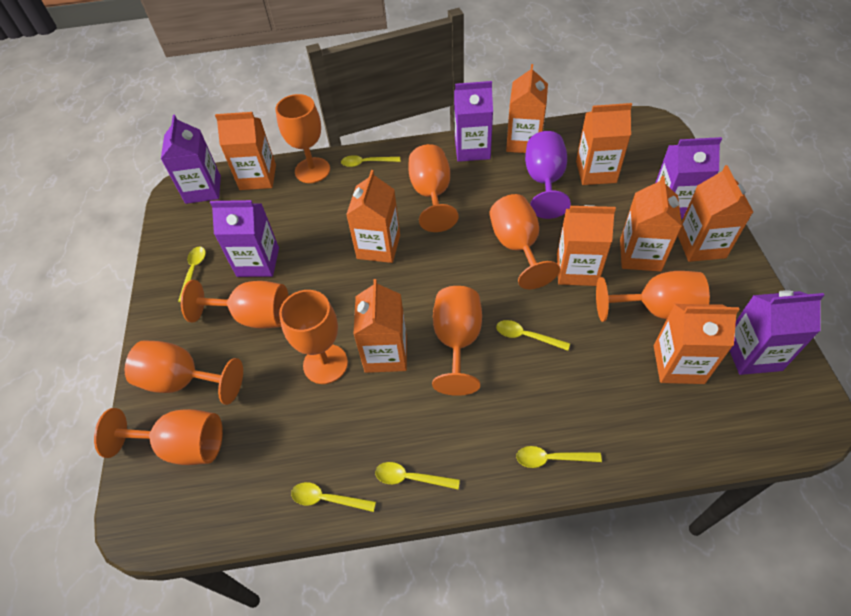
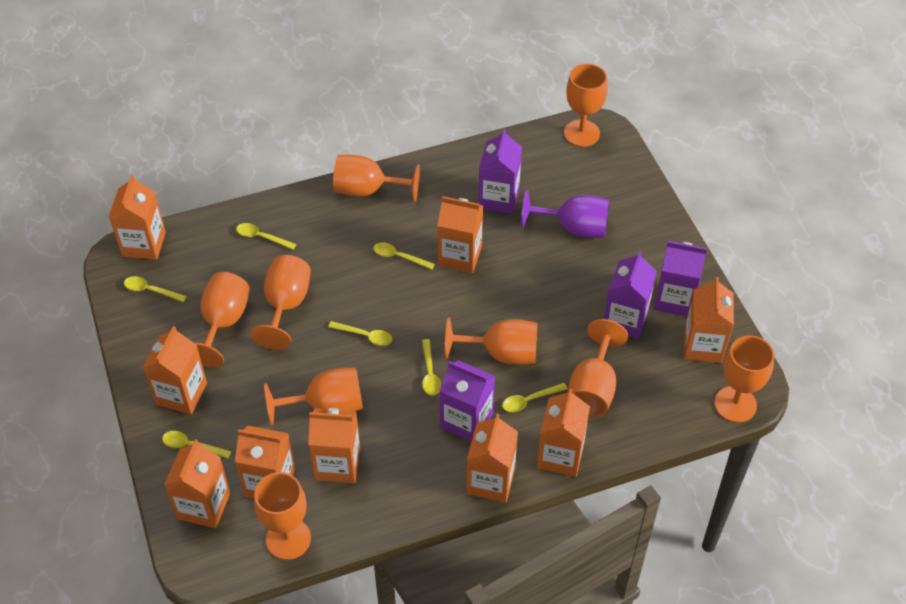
purple carton: [161,115,221,204] [210,200,279,277] [454,81,493,162] [655,137,722,219] [730,290,825,375] = 5 -> [440,360,495,442] [478,129,522,214] [604,251,657,339] [654,241,707,317] = 4
yellow spoon: [178,246,206,302] [291,482,376,512] [341,155,400,167] [375,462,460,489] [496,320,570,351] [516,446,602,468] = 6 -> [124,276,187,302] [162,431,232,459] [236,223,296,250] [328,321,393,346] [373,242,435,270] [422,339,441,395] [502,383,568,412] = 7

